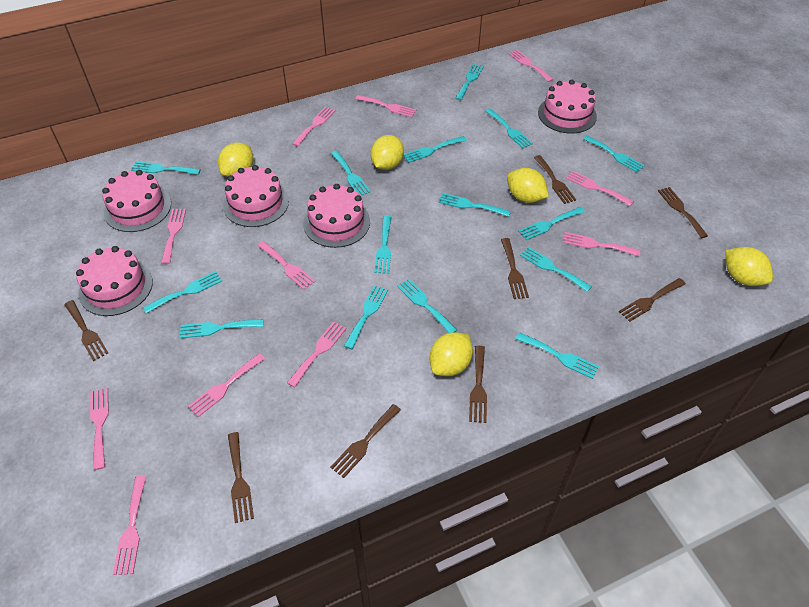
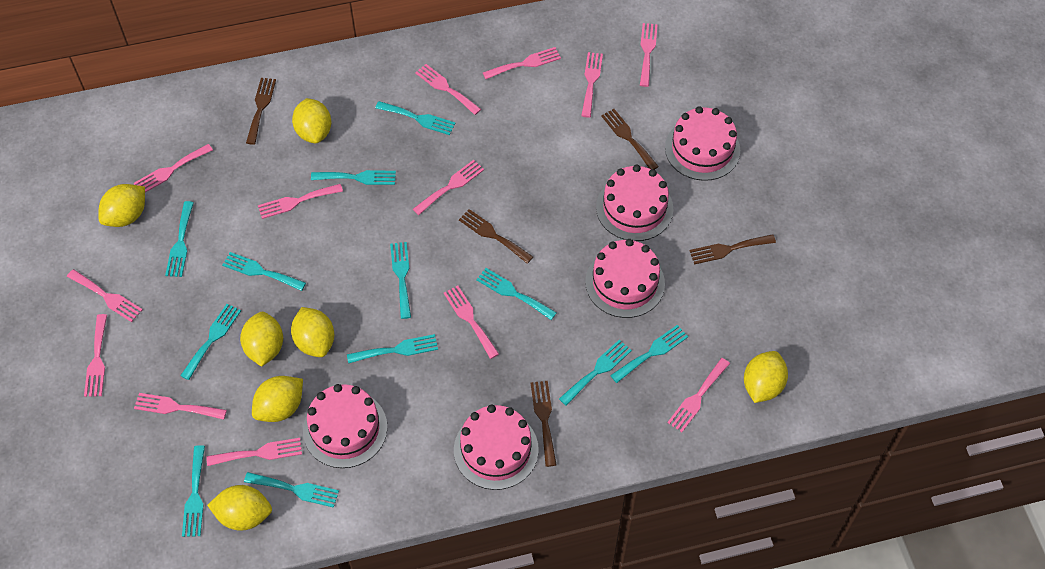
brown fork: [64,300,108,361] [228,432,254,523] [330,404,401,478] [469,346,487,423] [501,238,529,299] [534,155,576,204] [619,278,686,322] [658,187,708,238] = 8 -> [246,78,276,145] [459,209,533,264] [531,381,556,467] [601,109,659,170] [689,234,776,264] = 5
pink fork: [90,388,109,470] [113,476,147,575] [161,209,186,264] [188,353,265,417] [257,241,315,290] [287,321,347,387] [292,107,335,146] [355,95,417,118] [508,50,554,82] [562,232,640,256] [566,171,634,206] = 11 -> [67,269,143,322] [84,314,107,397] [134,144,213,192] [134,393,227,420] [206,438,302,466] [258,184,343,219] [413,160,484,215] [415,64,481,115] [443,286,499,359] [483,47,561,79] [581,52,603,118] [640,23,658,87] [667,358,730,432] = 13
turquoise fork: [131,161,201,175] [143,271,222,314] [180,319,264,339] [331,151,371,195] [344,285,388,349] [374,216,391,274] [397,279,457,333] [403,136,467,163] [438,193,511,217] [455,64,484,100] [485,108,533,148] [516,332,599,379] [518,207,585,240] [520,247,592,292] [583,135,645,173] = 15 -> [165,201,194,277] [180,304,241,380] [182,445,205,537] [222,252,306,291] [244,472,339,508] [311,170,396,185] [347,334,438,363] [375,101,455,135] [390,242,411,319] [476,268,557,320] [559,340,632,406] [610,325,688,383] = 12
yellow lemon: [218,143,253,177] [371,135,404,170] [429,332,473,376] [507,168,549,203] [725,247,773,286] = 5 -> [98,184,145,227] [207,485,272,531] [240,312,283,367] [252,376,303,422] [291,307,334,357] [292,98,331,143] [744,351,788,403] = 7

